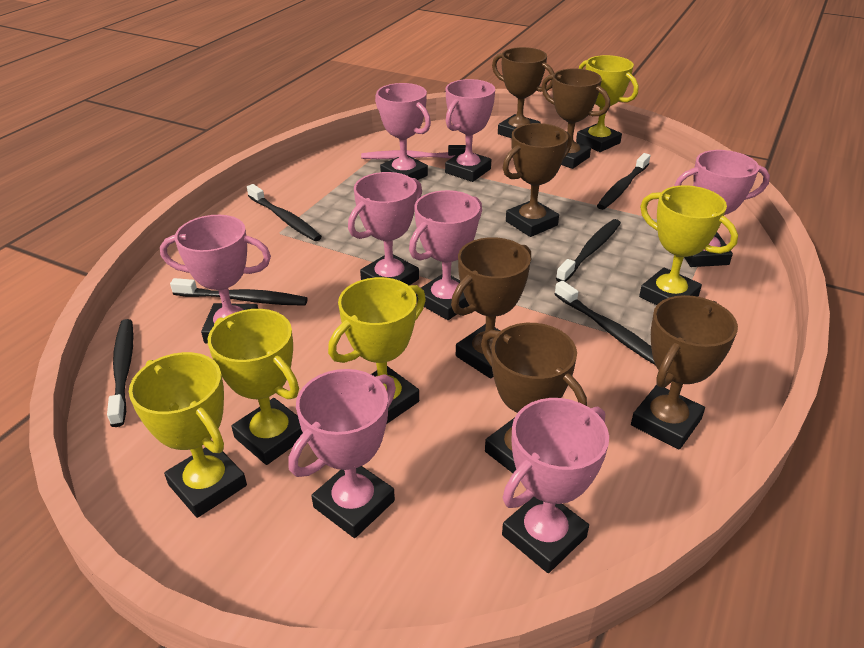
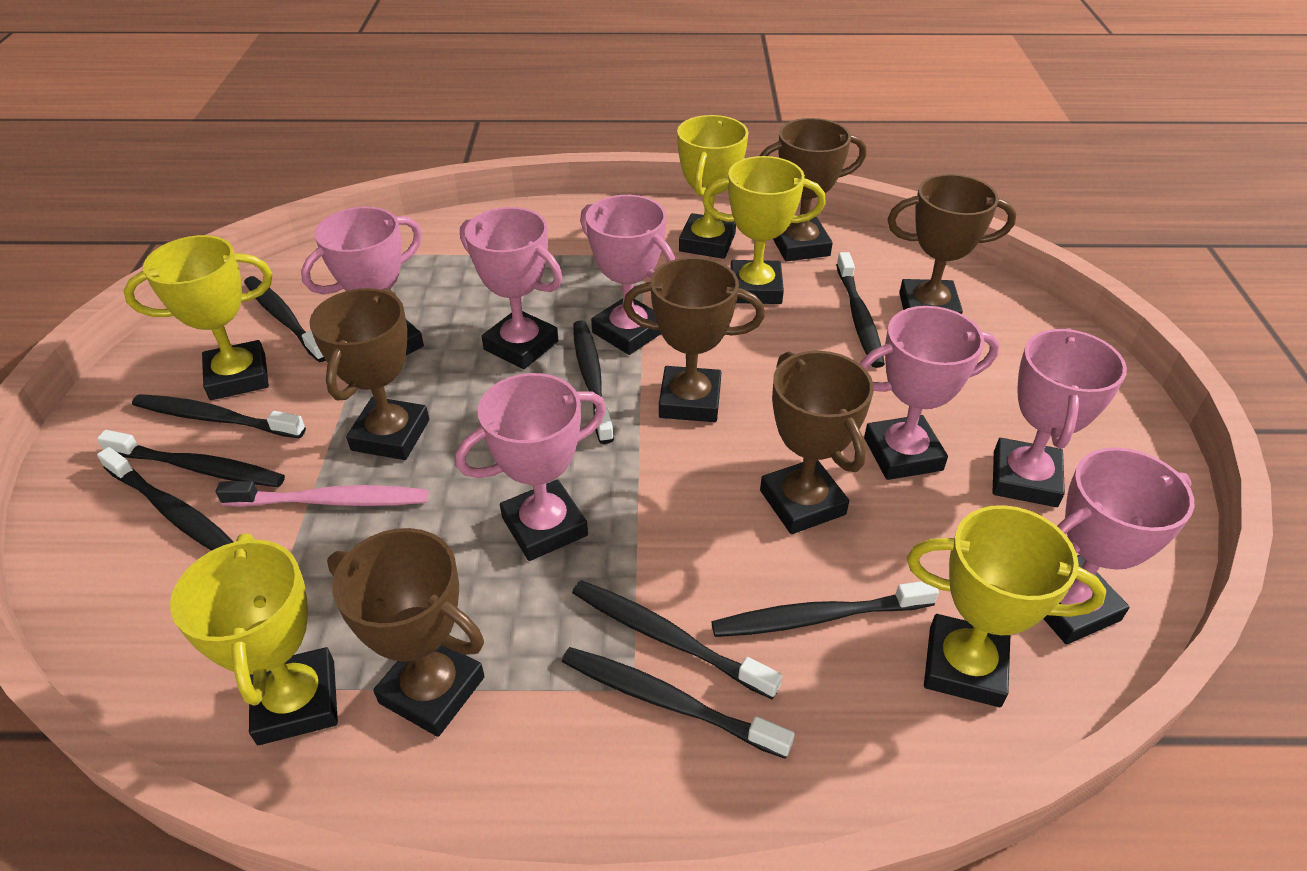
black toothbrush: [107,319,134,427] [170,278,308,306] [247,184,322,241] [555,281,655,365] [556,219,621,282] [597,153,651,210] = 6 -> [97,430,285,487] [97,447,234,551] [132,394,306,438] [244,276,326,362] [562,647,795,759] [572,580,782,699] [573,320,614,444] [711,581,939,637] [836,252,885,368] = 9
pink trophy: [160,215,271,343] [288,369,396,538] [348,172,422,286] [375,83,431,180] [409,190,482,320] [445,79,495,182] [502,398,609,573] [674,150,770,267] = 8 -> [301,207,424,355] [455,373,606,561] [460,207,562,369] [580,195,675,355] [860,306,1000,480] [992,328,1127,507] [1043,447,1194,644] = 7

